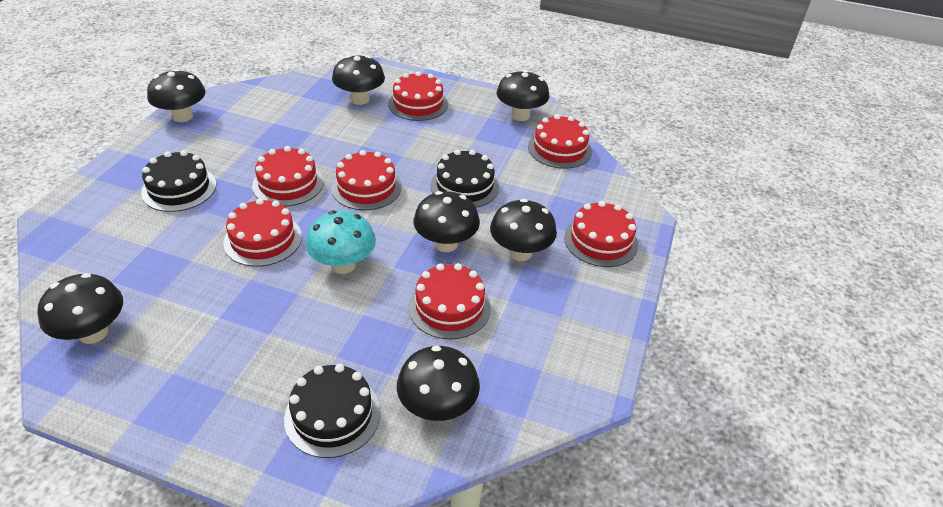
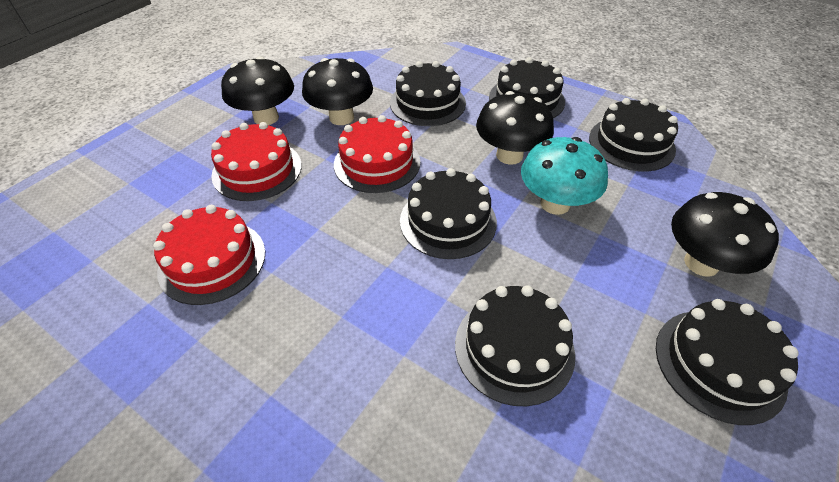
black cake: [141,150,216,212] [284,364,381,458] [431,149,499,208] = 3 -> [390,61,466,126] [400,168,497,259] [455,285,575,406] [489,57,565,118] [589,98,678,172] [656,299,798,425] = 6
black mushroom: [38,273,123,344] [147,69,206,122] [332,55,385,105] [397,346,480,421] [413,191,480,252] [490,199,557,261] [496,70,549,121] = 7 -> [221,56,294,125] [302,58,373,125] [476,91,554,165] [671,192,779,277] = 4
red cake: [223,198,302,267] [252,146,324,206] [331,150,402,210] [388,71,448,121] [408,263,491,339] [528,114,592,169] [564,201,638,267] = 7 -> [153,205,265,305] [211,122,302,201] [334,115,420,193] = 3

